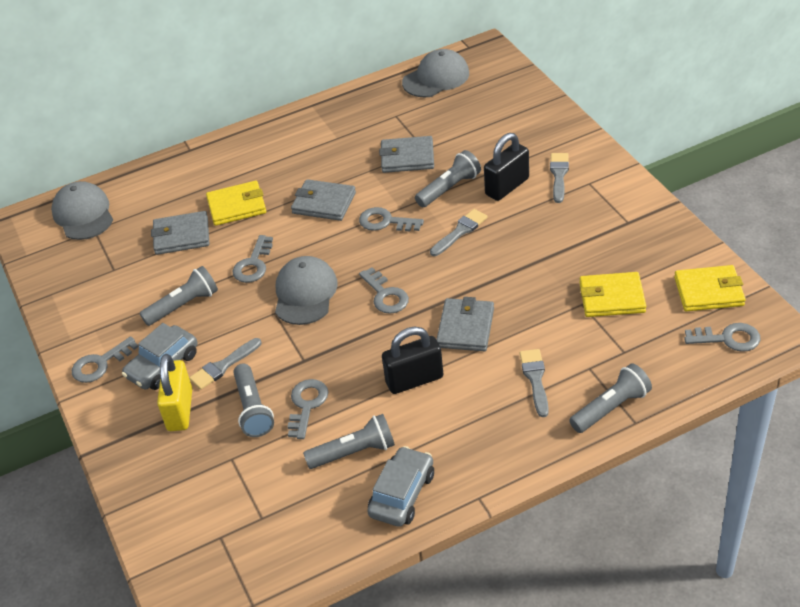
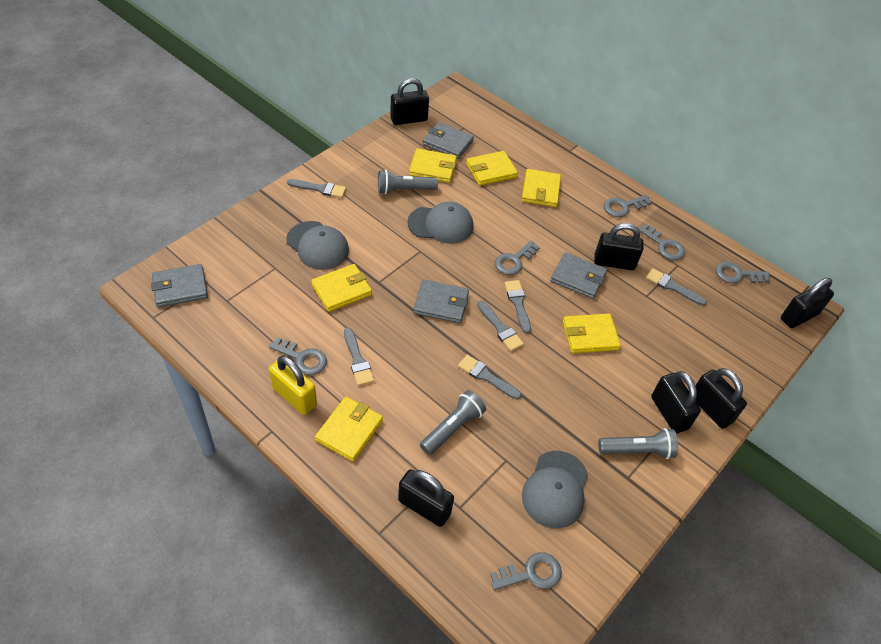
black padlock: [382,327,443,394] [484,133,529,201] = 2 -> [390,78,429,125] [398,469,454,527] [594,223,644,270] [651,371,701,434] [695,368,747,429] [781,278,834,328] = 6
grey brush: [189,338,261,390] [430,209,488,256] [520,349,549,417] [550,153,569,203] = 4 -> [287,179,346,198] [344,328,374,386] [458,355,521,400] [477,301,524,351] [504,280,531,334] [646,268,707,306] = 6
grey car: [122,323,197,390] [367,446,434,527] = 2 -> none = 0
grey flashlight: [140,266,218,326] [233,364,274,437] [303,414,395,469] [415,150,481,207] [569,363,652,433] = 5 -> [378,170,438,194] [420,390,486,455] [598,428,678,459] = 3
yellow wallet: [206,181,266,226] [579,272,646,317] [674,265,746,311] = 3 -> [311,264,372,312] [315,397,383,462] [409,148,457,183] [466,151,518,186] [522,169,561,207] [563,314,621,353] = 6

